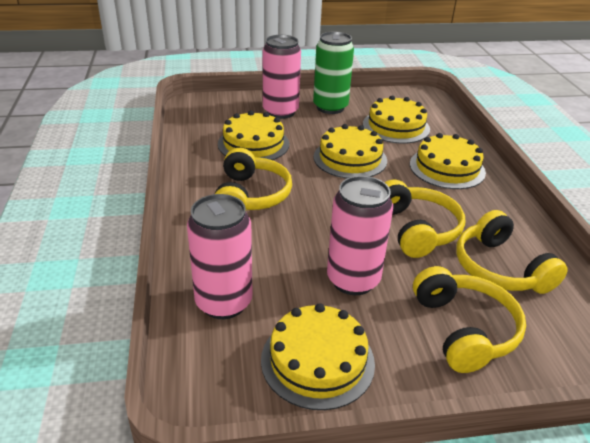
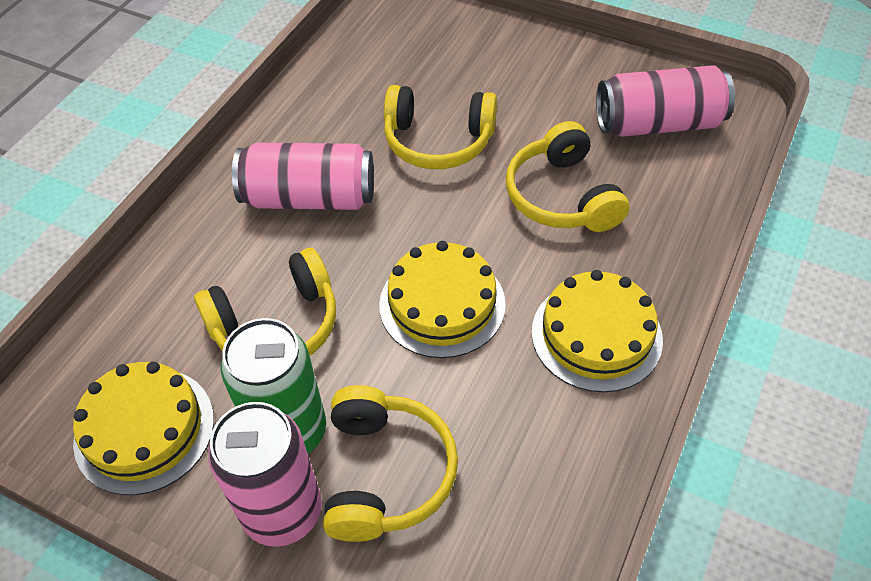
yellow cake: [218,111,289,160] [261,303,375,410] [314,124,387,178] [363,96,430,144] [410,133,486,189] = 5 -> [73,362,214,495] [379,241,506,358] [532,270,663,392] = 3

